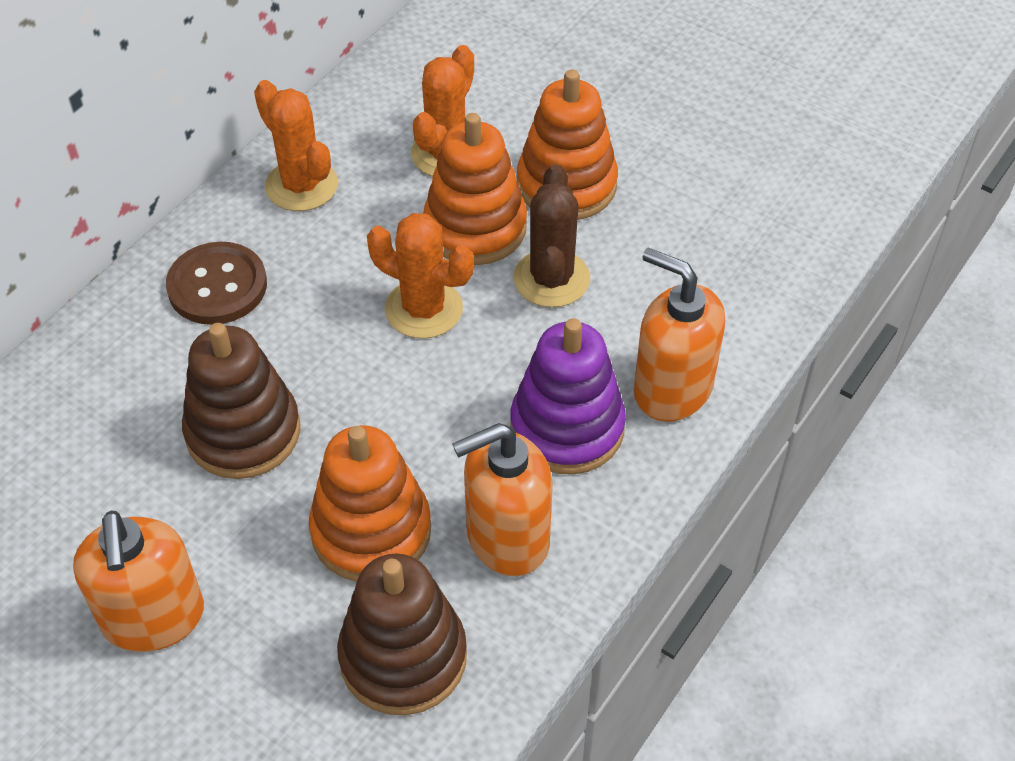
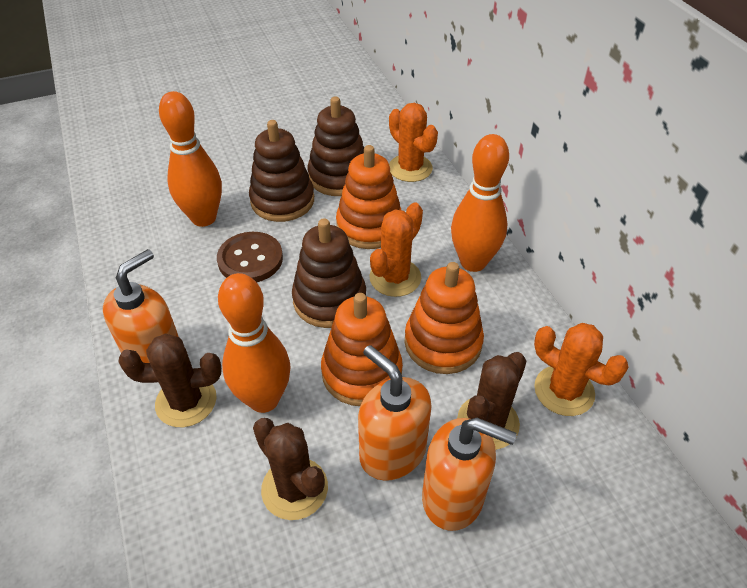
brown cactus: [513,164,590,308] = 1 -> [118,334,222,427] [253,418,328,520] [457,352,526,450] = 3
brown stacking toy: [182,323,300,479] [337,553,467,715] = 2 -> [249,120,314,222] [292,218,366,328] [308,96,364,196] = 3
orange bowling pin: none = 0 -> [159,91,222,227] [218,273,291,413] [451,134,509,272] = 3
purple stacking toy: [510,318,626,475] = 1 -> none = 0

